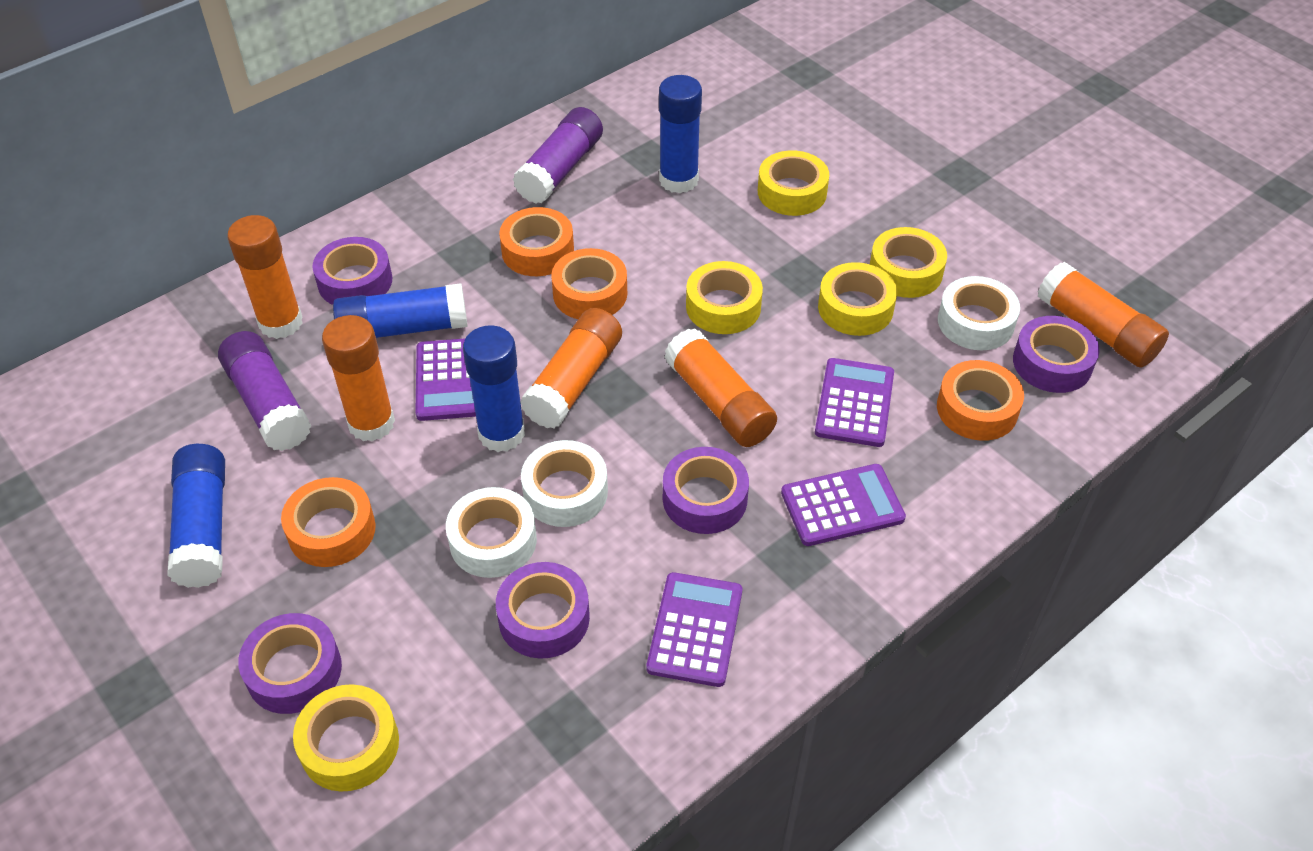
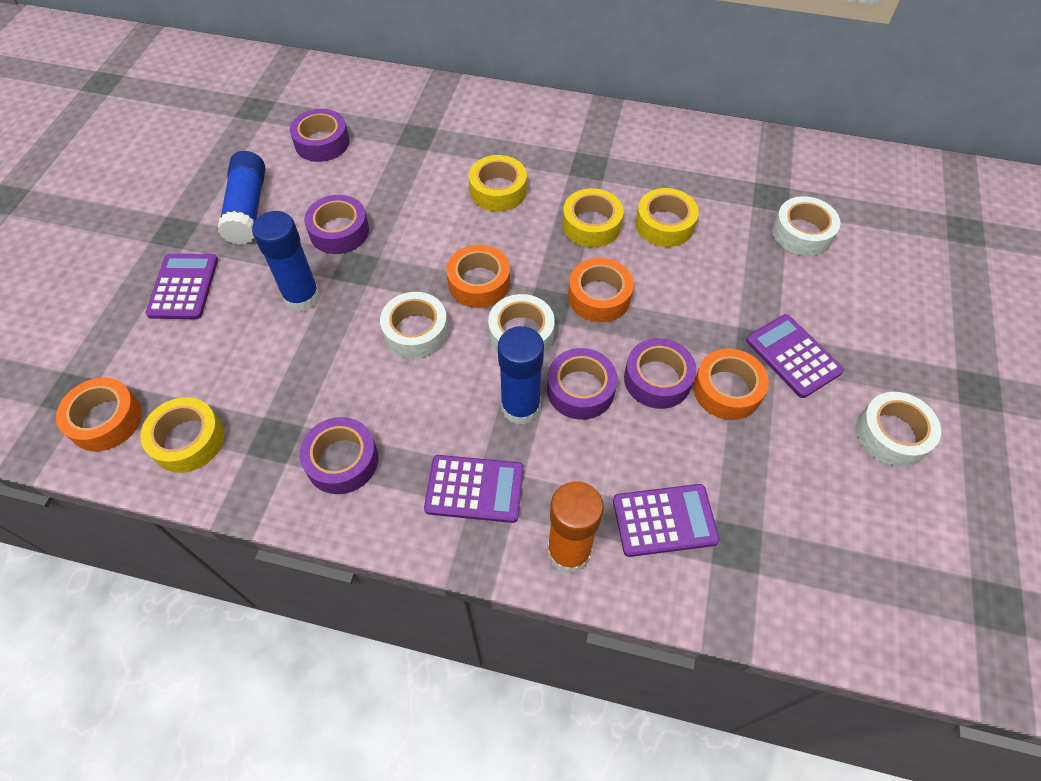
blue glue stick: [167,444,225,588] [333,283,468,338] [463,326,525,452] [659,75,702,194] = 4 -> [218,151,265,245] [252,211,320,312] [498,326,544,425] = 3
orange glue stick: [227,215,303,339] [322,315,395,442] [520,308,622,428] [665,328,777,447] [1038,262,1169,368] = 5 -> [547,481,604,573] = 1
purple glue stick: [218,331,311,451] [513,107,603,204] = 2 -> none = 0
white tape: [446,487,537,578] [521,440,608,527] [938,276,1020,350] = 3 -> [380,292,448,359] [488,294,555,353] [772,196,840,256] [856,392,941,467] = 4
yellow tape: [293,684,399,792] [686,261,763,334] [758,150,829,216] [818,262,897,336] [870,227,947,298] = 5 -> [140,397,224,473] [469,155,527,212] [562,188,624,247] [635,188,699,247] = 4

